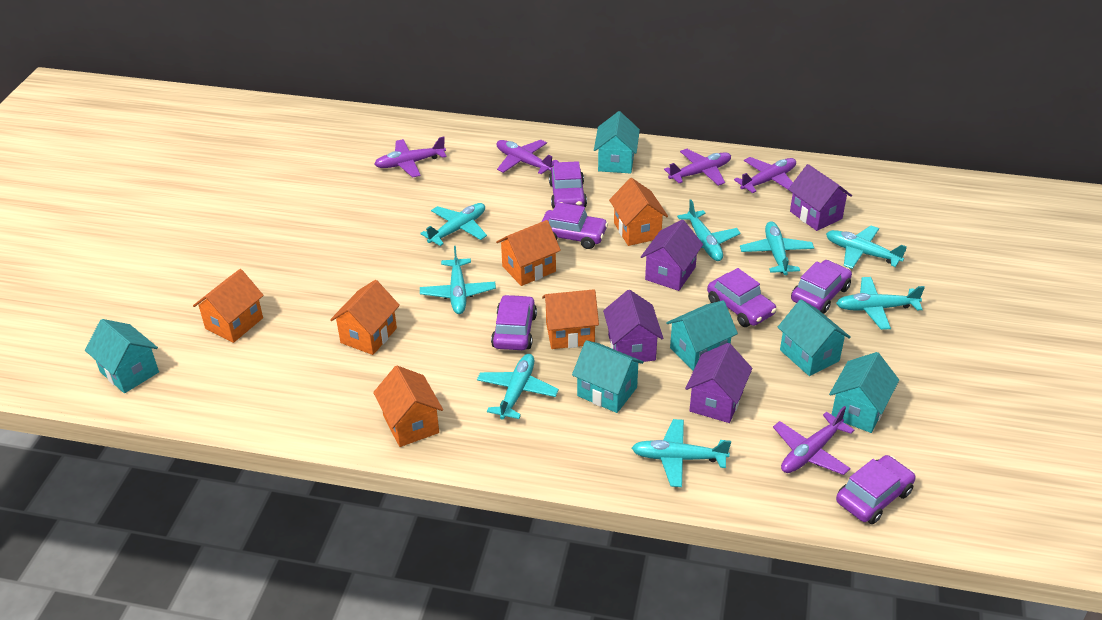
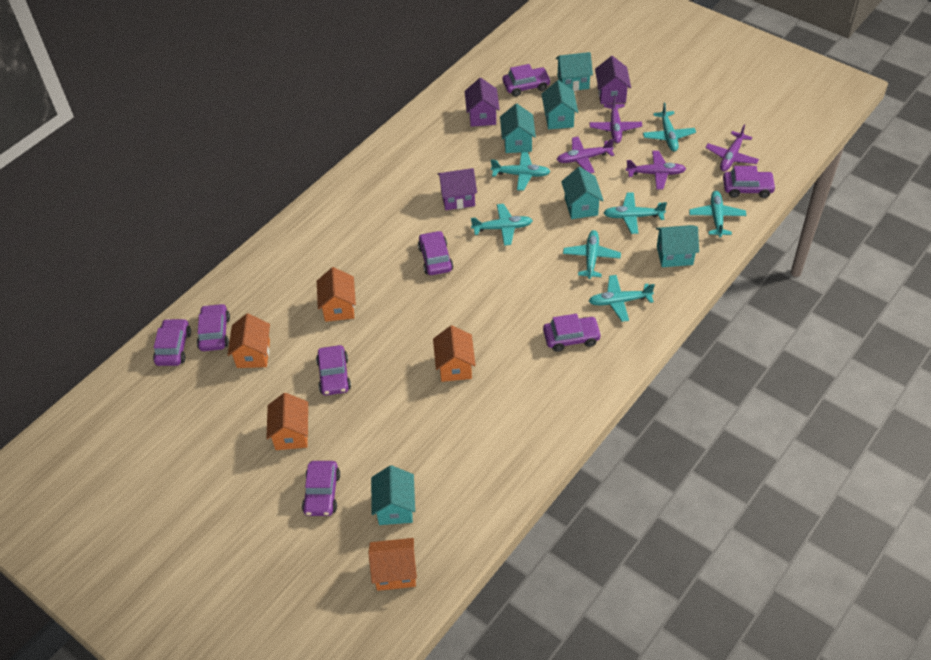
orange house: [193,269,264,343] [330,280,400,355] [373,366,443,447] [496,220,561,286] [542,289,599,349] [609,178,668,246] = 6 -> [227,313,270,368] [266,393,308,450] [317,267,356,322] [368,538,417,591] [433,325,476,382] = 5
purple car: [491,295,537,350] [541,202,608,249] [549,161,587,209] [707,268,777,327] [791,260,852,314] [836,455,915,524] = 6 -> [153,318,191,366] [197,303,230,351] [302,461,340,516] [316,345,351,395] [418,231,453,275] [503,64,551,97] [543,314,602,352] [723,166,776,198] = 8
purple house: [603,290,663,362] [641,220,703,291] [685,343,752,423] [788,164,852,231] = 4 -> [438,168,477,210] [465,78,500,127] [595,56,631,104] = 3
purple plane: [374,137,446,178] [496,140,559,174] [664,149,731,186] [734,157,796,193] [773,406,854,475] = 5 -> [557,137,614,173] [590,94,642,143] [626,151,686,189] [705,124,759,171] = 4
turquoise plane: [420,203,487,246] [420,246,496,314] [477,354,559,420] [632,419,731,487] [677,200,741,261] [740,221,814,275] [826,226,907,269] [836,277,925,330] = 8 -> [471,204,533,246] [491,152,550,191] [563,230,621,279] [589,275,655,322] [603,192,667,234] [643,102,696,151] [689,191,746,237] = 7

